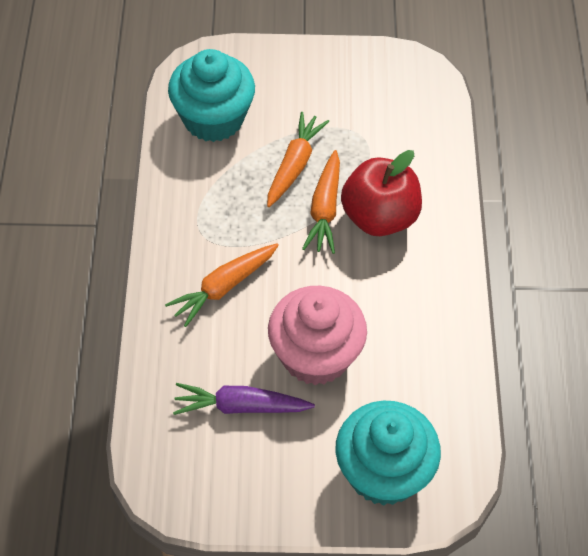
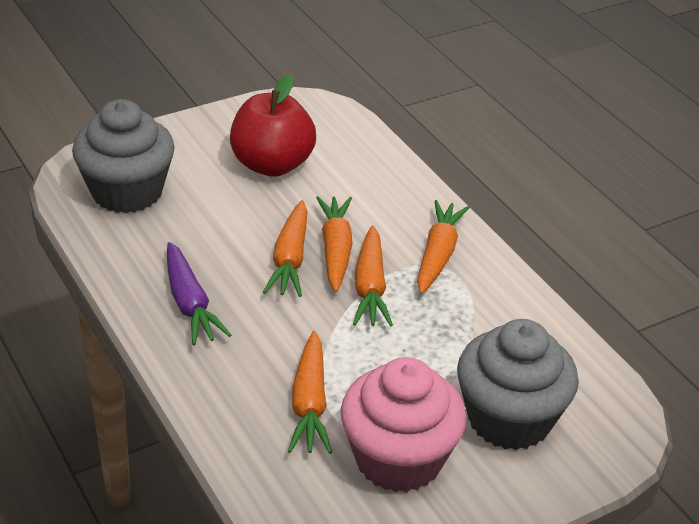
grey cupcake: none = 0 -> [72,99,175,213] [457,319,579,450] = 2
orange carrot: [165,243,279,327] [267,112,329,207] [302,150,340,254] = 3 -> [263,200,307,297] [288,331,332,454] [316,196,353,292] [353,225,393,327] [417,200,470,294] = 5
turquoise cupcake: [168,49,255,142] [335,401,441,506] = 2 -> none = 0

